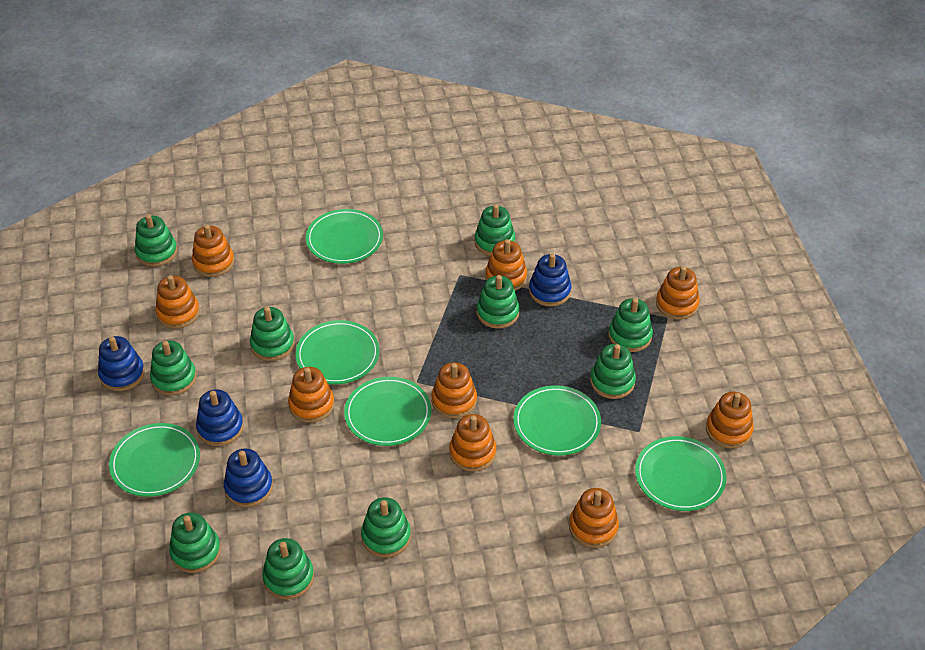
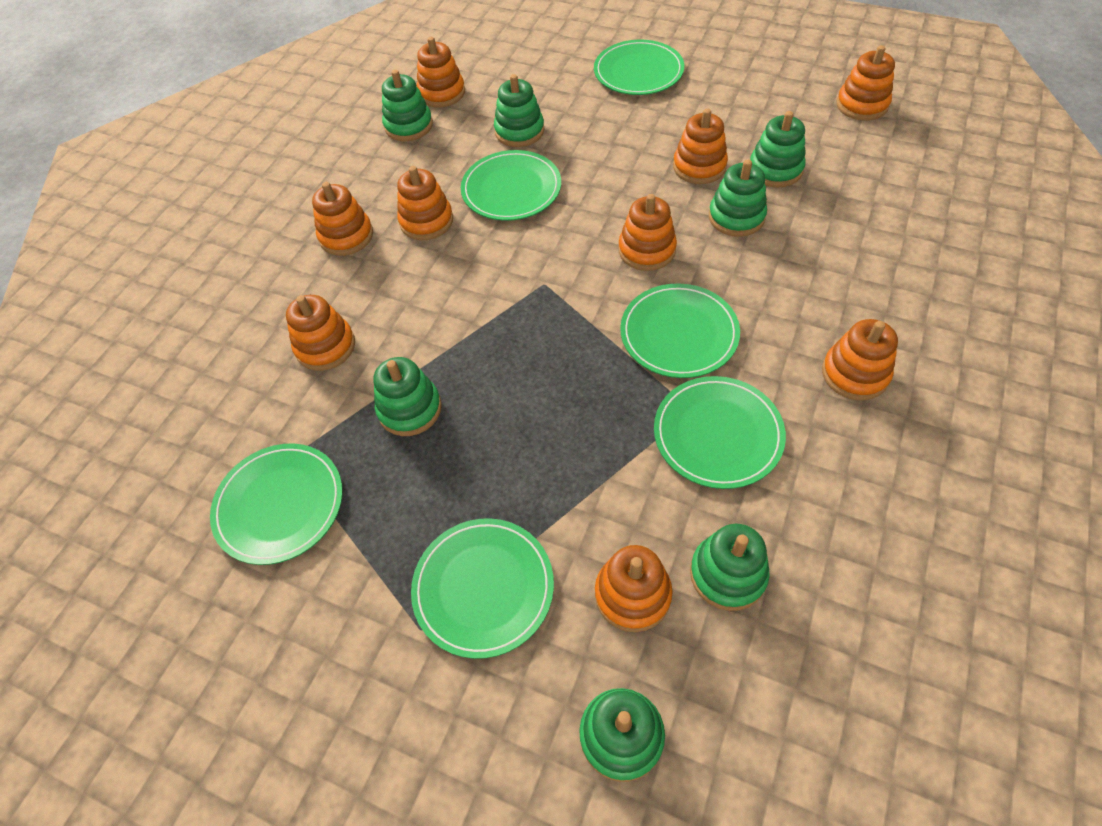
blue stacking toy: [98,336,145,391] [196,389,244,446] [224,449,273,507] [529,253,572,307] = 4 -> none = 0
green stacking toy: [135,214,177,267] [150,340,196,396] [169,512,221,573] [250,307,295,361] [262,538,314,600] [361,497,411,558] [475,204,515,256] [477,275,520,329] [590,344,636,399] [608,298,653,352] = 10 -> [374,357,442,436] [382,70,433,141] [494,74,544,147] [579,688,665,782] [690,524,770,611] [709,159,767,237] [750,111,806,188] = 7

